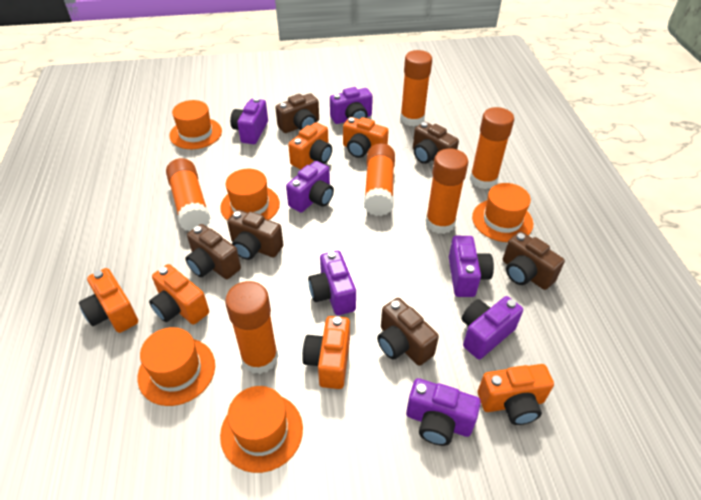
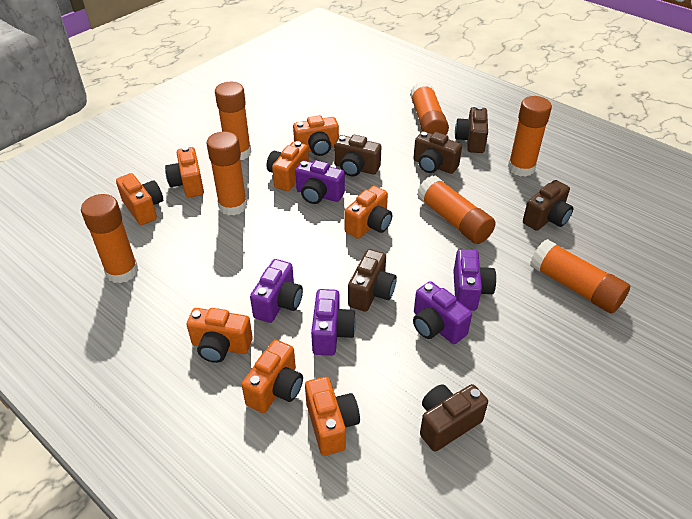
orange camera: [79,268,138,333] [149,264,209,325] [288,122,332,169] [302,316,350,389] [343,117,389,158] [478,364,554,425] = 6 -> [116,173,163,225] [165,146,204,198] [186,308,253,363] [242,340,303,413] [266,141,309,191] [293,115,339,156] [305,377,360,456] [345,186,392,239] = 8
orange glue stick: [166,158,211,232] [225,281,278,374] [364,143,395,216] [400,50,432,126] [425,149,469,234] [470,107,514,189] = 6 -> [81,194,138,283] [207,131,247,216] [215,82,251,160] [410,82,449,135] [417,175,496,244] [508,96,552,177] [530,239,630,314] = 7
orange hat: [137,327,215,406] [169,100,222,149] [220,169,280,221] [220,386,303,473] [472,183,533,242] = 5 -> none = 0
purple camera: [230,97,268,144] [286,161,334,213] [308,250,356,315] [330,87,373,124] [406,378,481,446] [449,236,494,297] [462,296,523,359] = 7 -> [250,259,303,323] [295,160,345,204] [311,289,356,356] [413,281,472,344] [453,249,496,311] = 5

